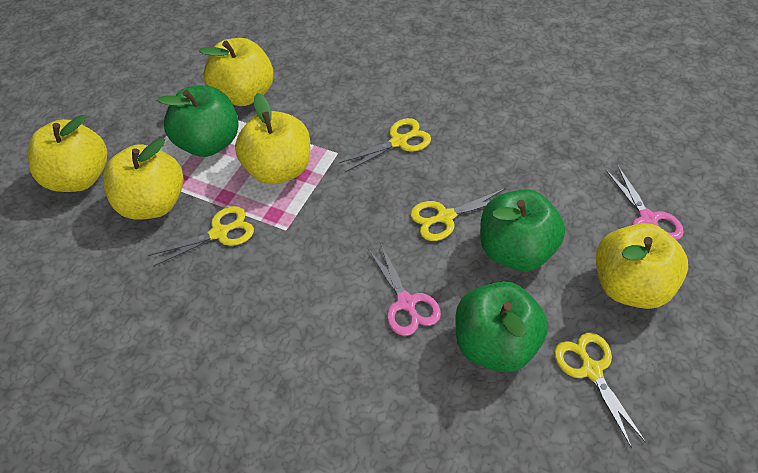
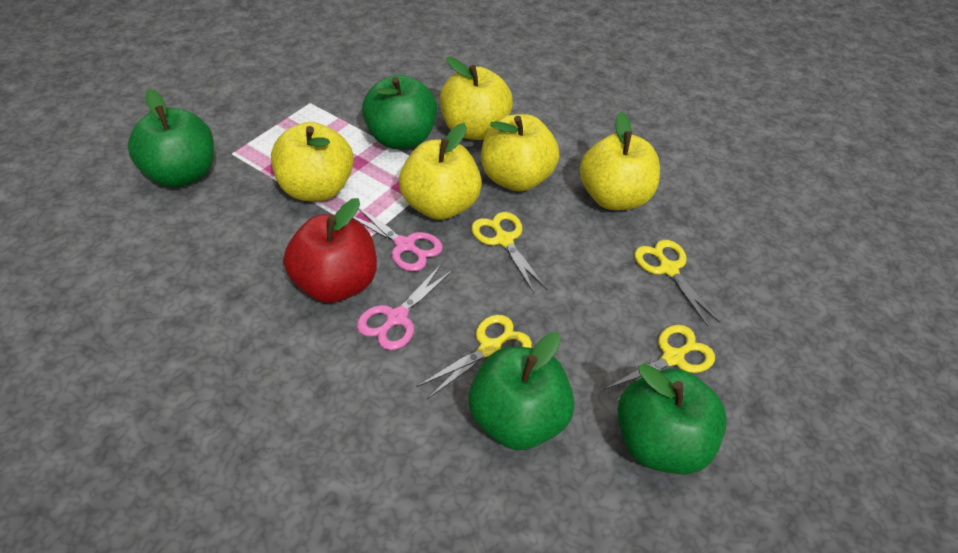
green apple: [157,86,239,157] [456,281,548,372] [480,189,565,271] = 3 -> [128,89,214,187] [362,75,438,149] [468,332,574,450] [617,364,727,475] = 4
red apple: none = 0 -> [284,198,377,303] = 1

